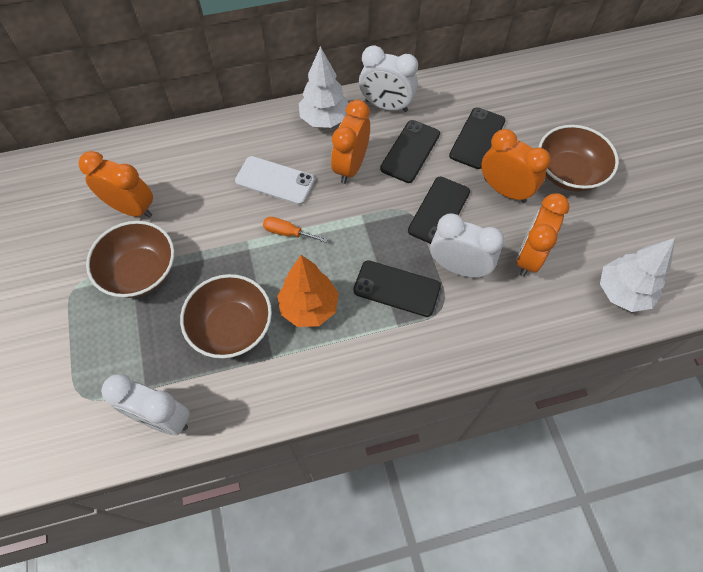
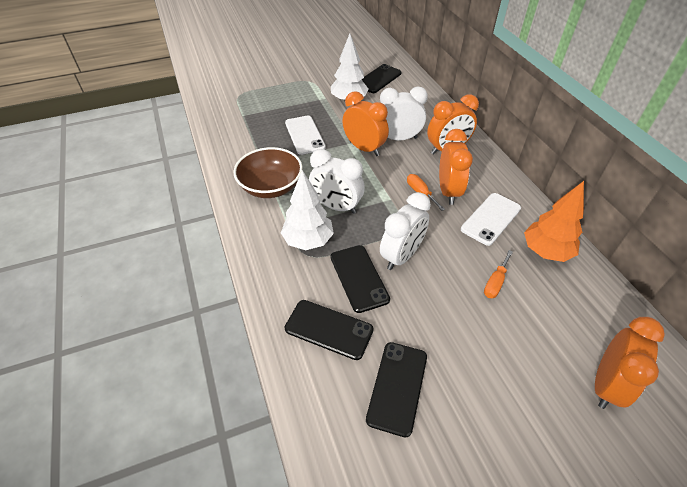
brown bowl: [86,221,174,298] [180,274,272,358] [538,125,619,192] = 3 -> [233,147,303,198] = 1
orange screwdriver: [263,217,328,242] = 1 -> [407,174,445,211] [484,250,513,298] = 2
white phone: [235,156,315,205] = 1 -> [285,116,326,155] [461,193,521,246] = 2

